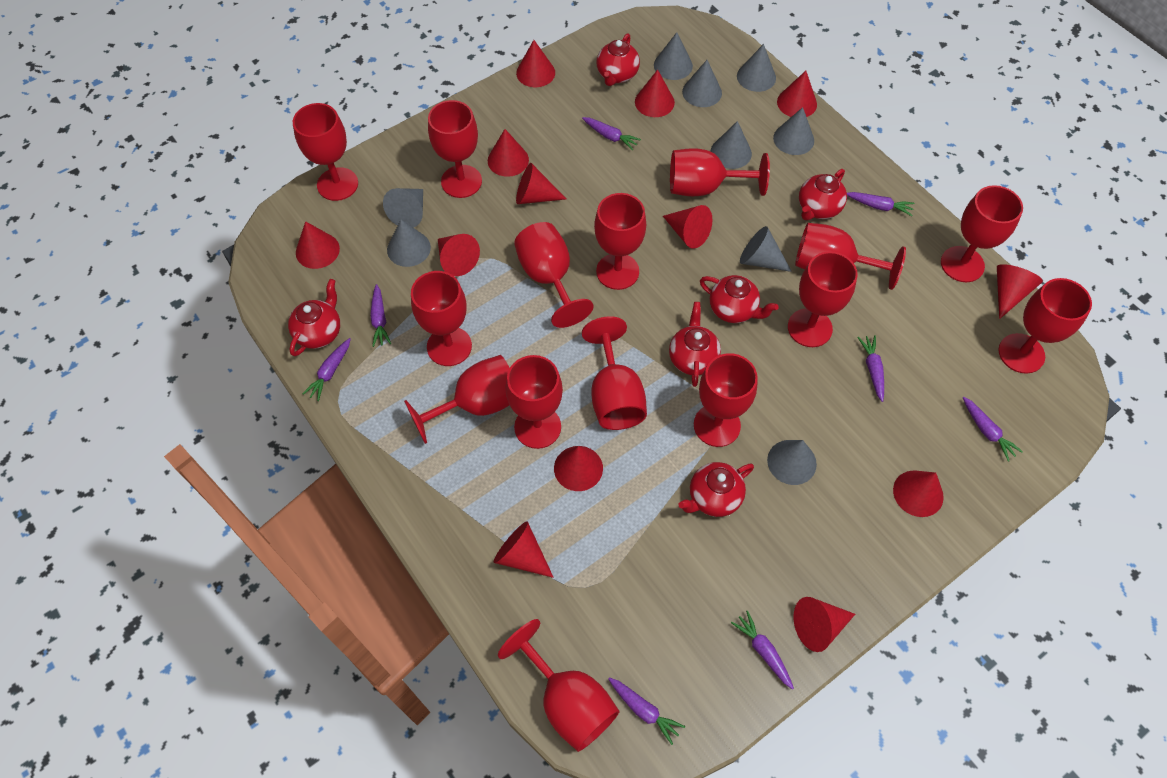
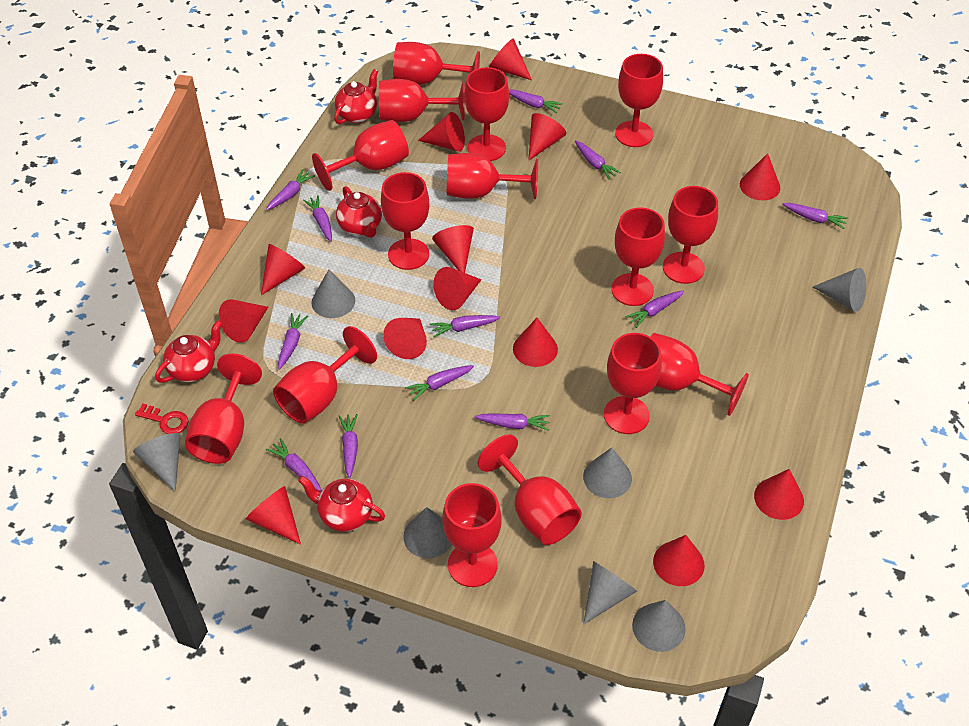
grey cone: [383,188,423,228] [387,220,431,267] [654,32,693,80] [682,60,722,107] [711,121,752,169] [737,44,776,92] [740,226,792,272] [767,440,817,485] [773,107,814,155] = 9 -> [133,433,180,492] [312,270,355,318] [403,507,452,558] [583,448,632,498] [583,561,637,624] [632,600,686,652] [813,268,866,312] = 7
purple carrot: [302,338,351,401] [370,284,391,347] [582,117,641,150] [608,677,685,745] [731,611,794,690] [847,192,914,216] [857,335,884,402] [963,397,1023,461] = 8 -> [266,169,315,210] [266,438,322,492] [278,313,308,370] [303,195,332,242] [339,414,358,478] [405,365,474,401] [430,315,500,337] [475,414,550,431] [509,89,563,113] [575,140,621,180] [625,290,684,328] [782,203,848,229] = 12
red key: none = 0 -> [135,403,188,434] = 1
red teapot: [288,279,340,356] [597,33,640,86] [669,302,721,387] [679,462,754,517] [700,275,779,323] [799,169,847,220] = 6 -> [155,320,222,383] [298,476,385,532] [334,69,378,124] [336,186,382,238] = 4

